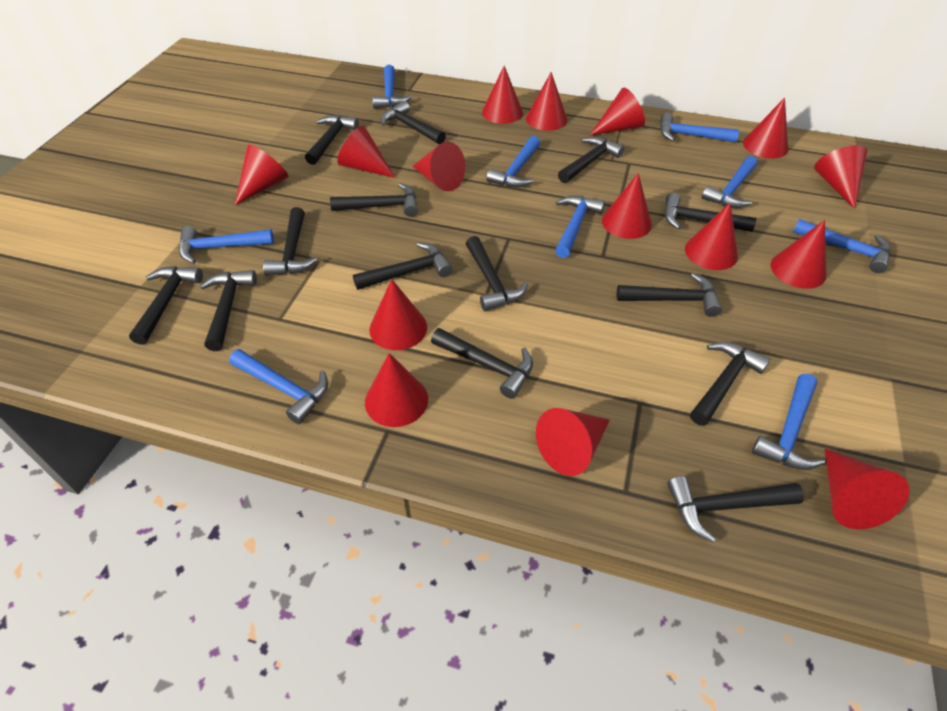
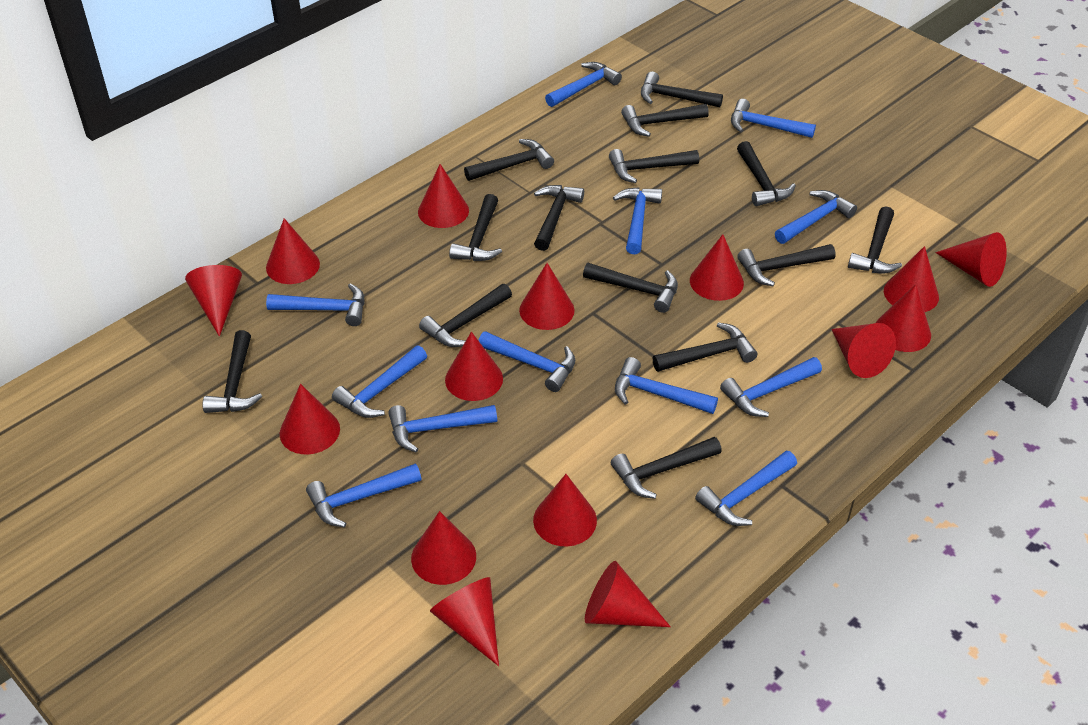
blue hammer: [179,226,274,264] [229,349,328,424] [372,65,412,109] [486,136,541,188] [555,196,605,258] [660,112,739,143] [702,156,758,208] [752,374,825,470] [793,219,891,273] = 9 -> [266,283,365,326] [306,464,422,528] [332,345,427,418] [388,405,497,452] [479,331,575,392] [545,62,622,107] [613,187,662,254] [615,357,718,414] [695,451,797,526] [720,357,822,417] [731,99,816,138] [775,190,857,244] = 12

